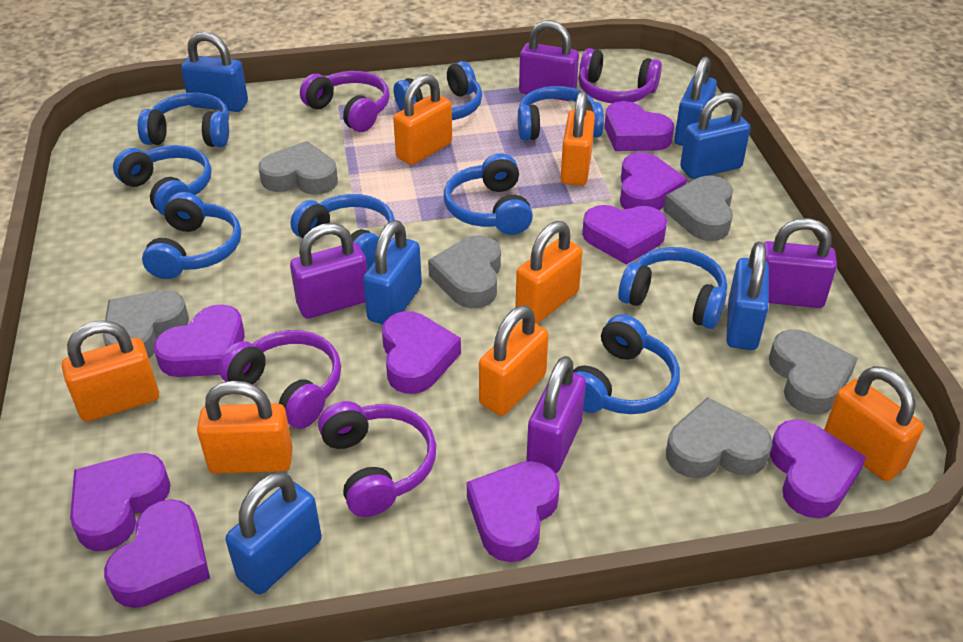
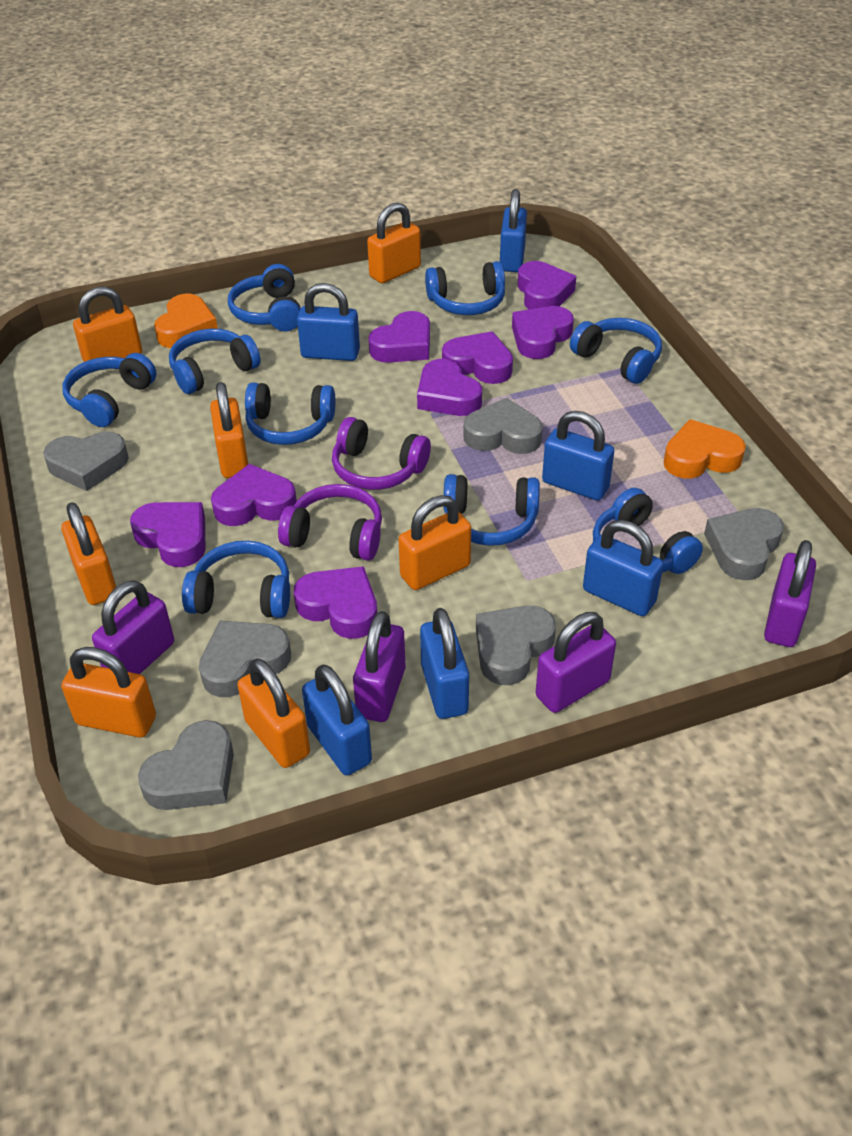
orange heart: none = 0 -> [154,294,218,348] [664,419,746,478] = 2
purple headphones: [219,330,341,429] [300,71,390,132] [318,401,436,517] [578,48,662,103] = 4 -> [278,484,382,561] [332,417,431,490] = 2
purple heart: [70,453,170,551] [104,499,210,608] [154,304,245,377] [382,311,461,394] [467,461,560,562] [582,205,667,265] [605,101,674,151] [620,152,687,210] [770,420,866,518] = 9 -> [130,502,205,567] [211,464,297,526] [293,566,377,639] [369,311,430,363] [417,359,482,416] [442,331,513,384] [512,306,574,359] [518,261,576,309] = 8

